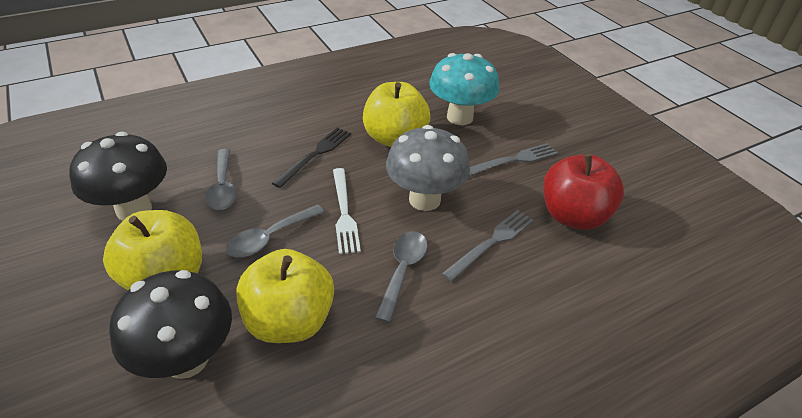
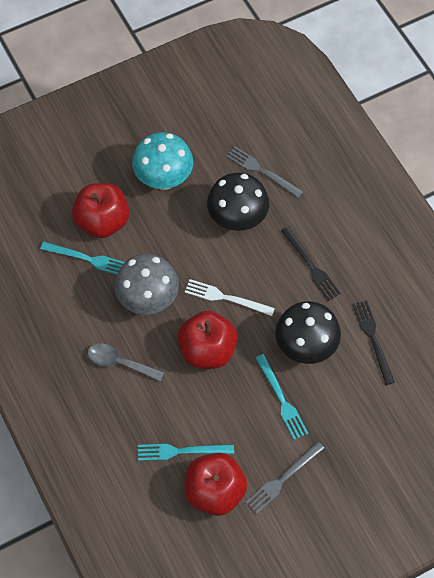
black fork: [272,127,351,188] = 1 -> [281,227,341,301] [352,300,395,385] = 2
grey spoon: [205,149,237,210] [226,205,324,257] [375,231,428,323] = 3 -> [88,343,164,381] = 1
red apple: [543,153,624,230] = 1 -> [72,183,129,238] [178,311,238,369] [184,453,247,516] = 3
turquoise fork: none = 0 -> [40,242,125,275] [138,444,234,461] [256,354,308,440] = 3
yellow apple: [103,210,202,290] [236,249,334,343] [363,82,431,147] = 3 -> none = 0

